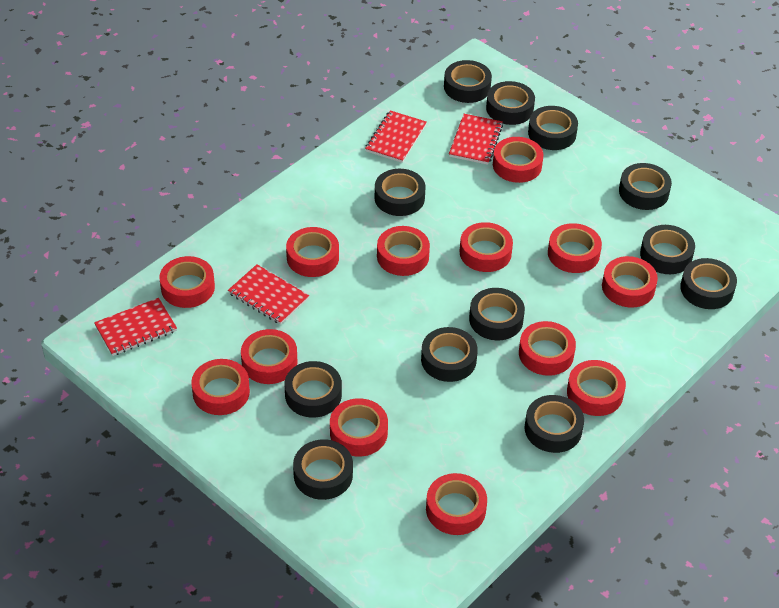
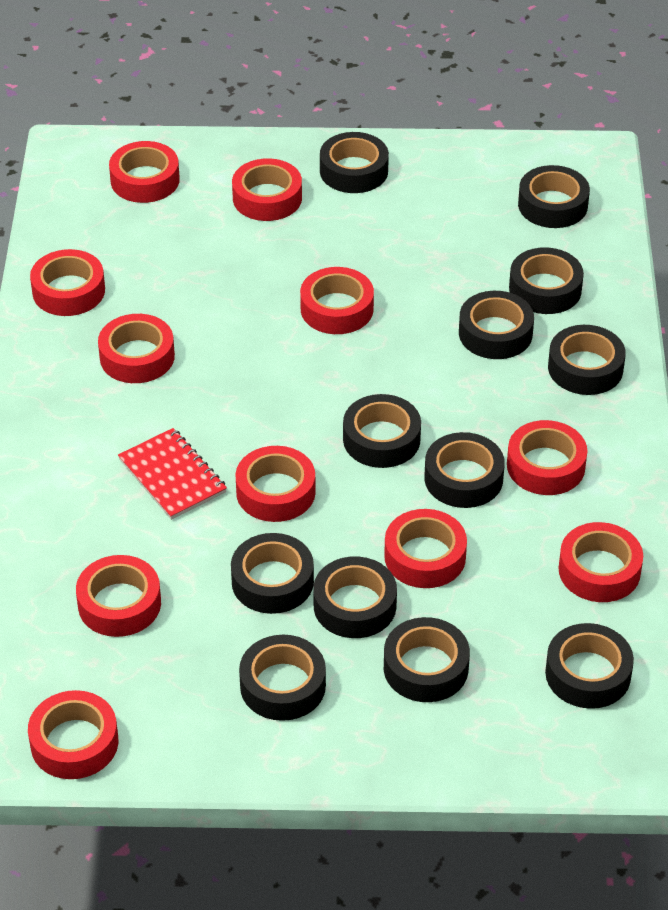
red notebook: [94,298,177,356] [228,264,309,325] [365,111,427,163] [449,114,503,165] = 4 -> [118,428,227,520] = 1
red tape: [159,256,215,308] [191,359,250,415] [241,329,298,384] [286,227,339,277] [330,398,388,457] [377,226,430,276] [426,473,487,535] [460,222,513,272] [493,137,543,183] [519,321,576,376] [548,223,602,273] [567,360,626,416] [602,256,658,308] = 13 -> [28,690,118,779] [30,249,105,316] [76,555,161,637] [98,314,175,383] [109,141,180,203] [232,158,302,221] [235,446,316,522] [300,267,374,334] [384,509,467,588] [507,420,587,495] [558,522,643,602] = 11

